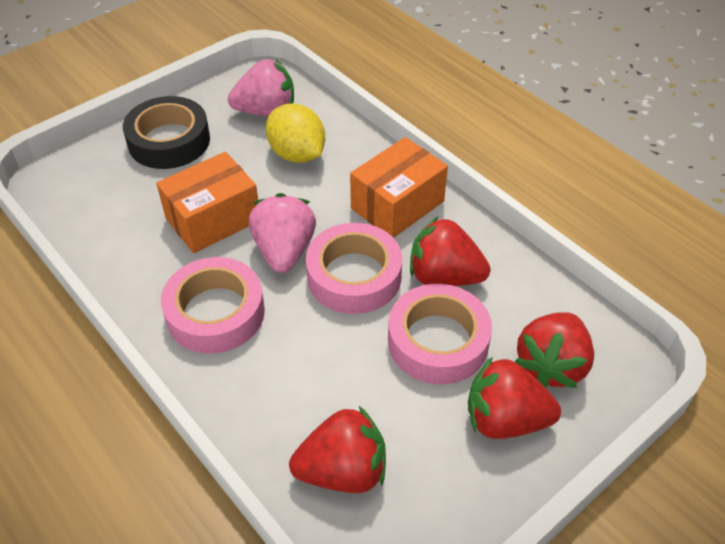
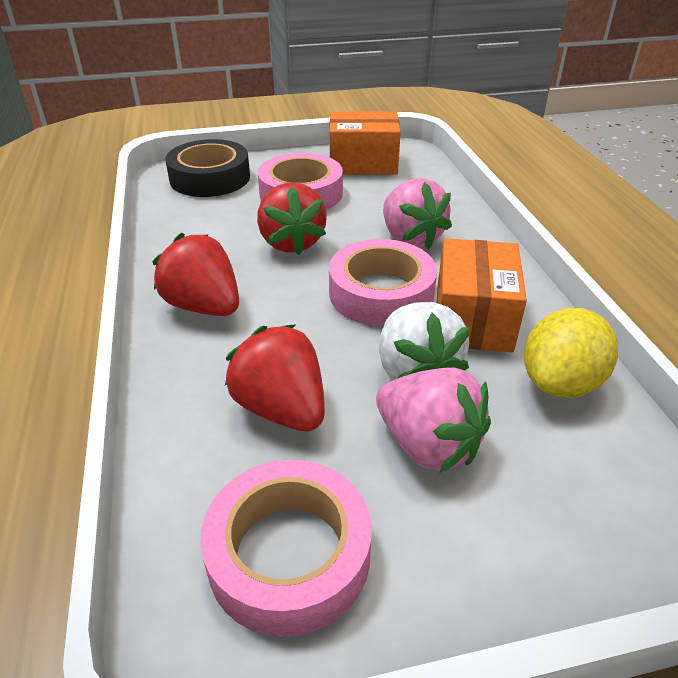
red strawberry: [289,406,386,493] [410,216,491,286] [468,356,561,439] [515,312,594,388] = 4 -> [153,233,239,316] [225,324,325,431] [257,182,327,255] = 3
white strawberry: none = 0 -> [379,302,470,380] = 1

